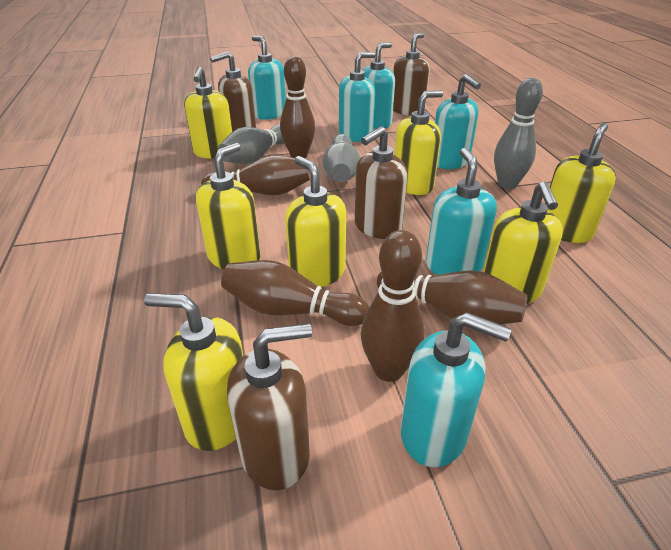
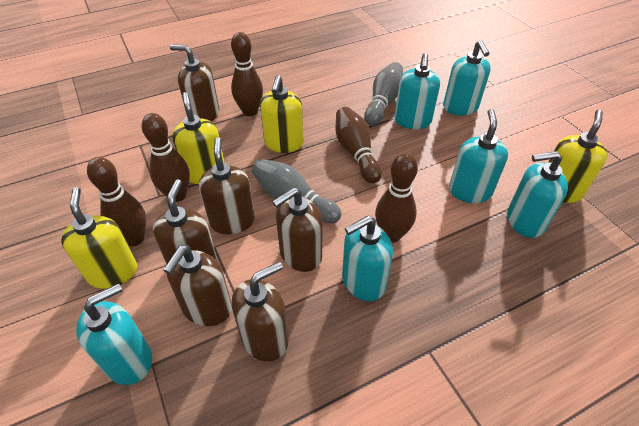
brown soap dispenser: [210,51,256,132] [227,323,312,490] [355,126,408,239] [393,33,430,116] = 4 -> [153,179,218,264] [164,245,232,326] [170,44,219,122] [199,137,255,234] [232,262,289,361] [273,187,322,272] = 6
grey bowling pin: [218,124,284,164] [323,134,360,182] [494,78,543,189] = 3 -> [252,159,342,224] [364,62,403,126] = 2
yellow soap dispenser: [144,293,243,451] [184,67,232,159] [196,143,261,269] [285,156,346,287] [395,90,443,195] [483,181,563,304] [545,123,616,243] = 7 -> [61,188,137,289] [172,92,225,184] [260,75,303,153] [548,110,607,203] = 4

